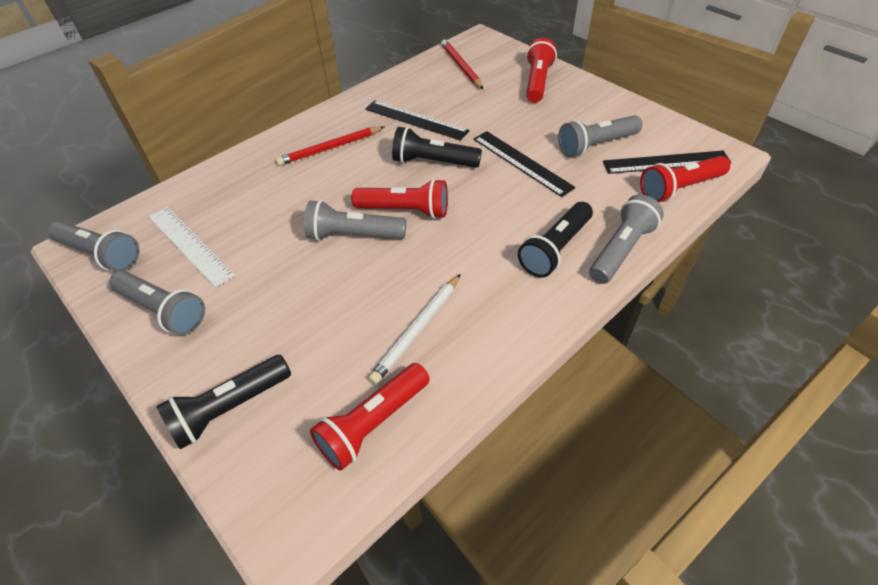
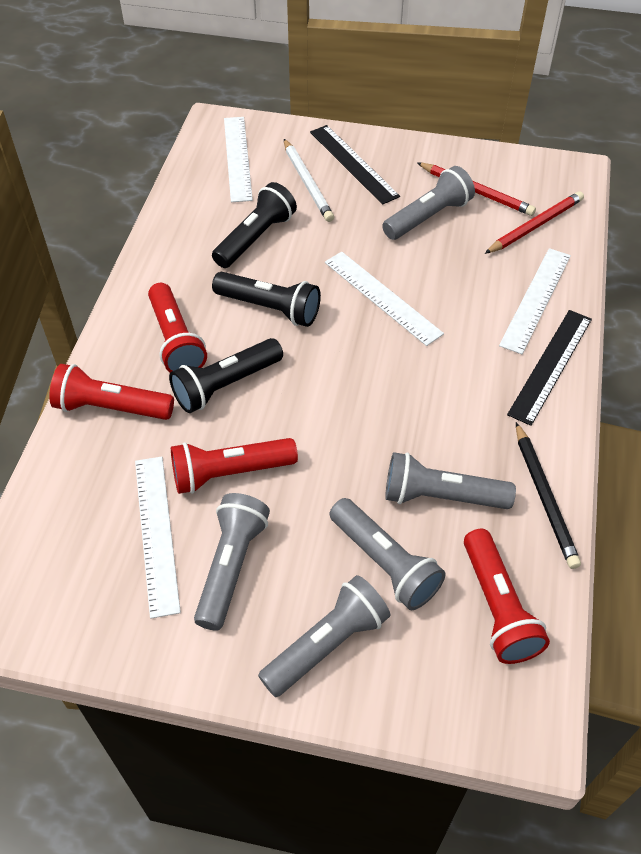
black pencil: none = 0 -> [516,422,581,569] = 1
black ruler: [365,100,470,141] [473,131,576,197] [603,150,731,174] = 3 -> [310,125,400,205] [507,310,592,426] = 2
white ruler: [148,207,235,288] = 1 -> [135,456,181,619] [224,117,253,202] [325,252,444,346] [499,248,571,354] = 4

